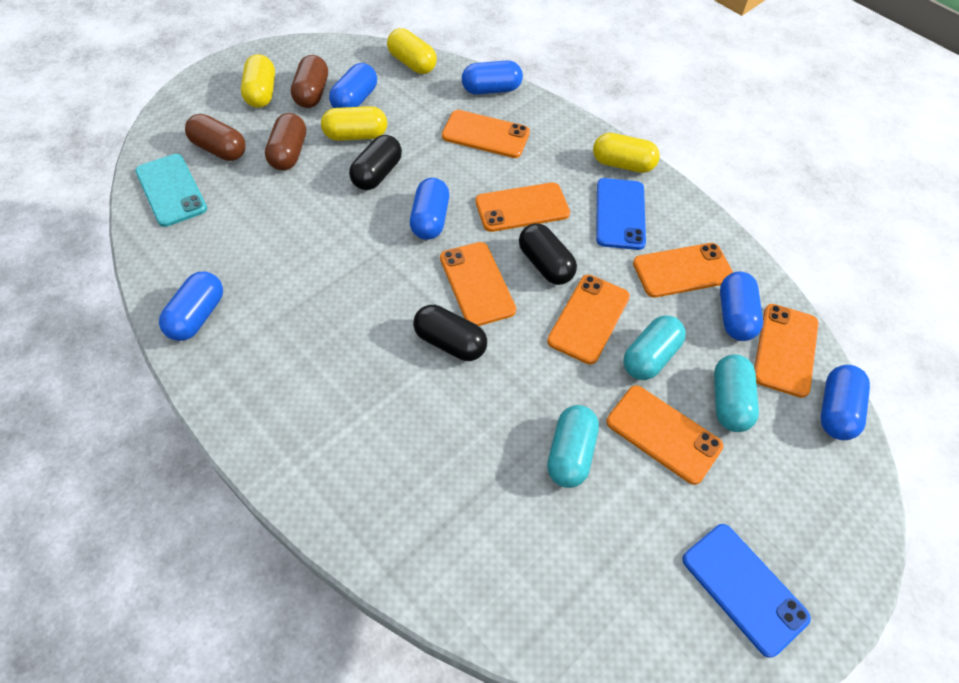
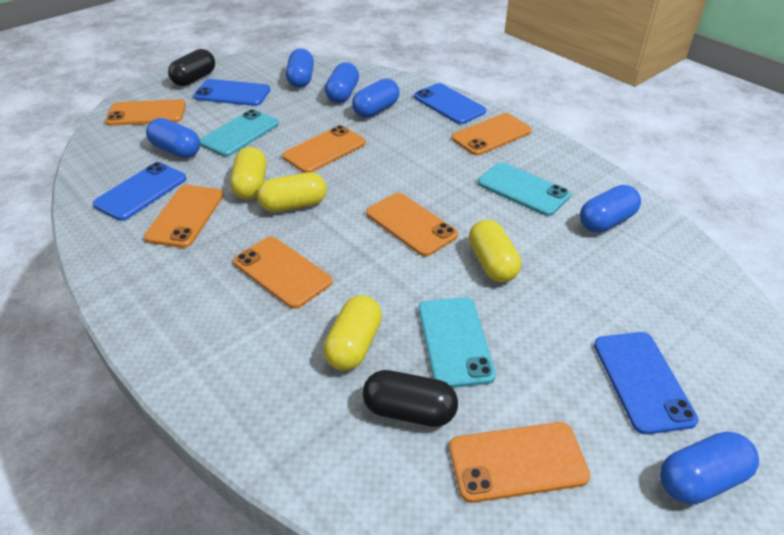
black capsule: [349,135,402,190] [413,305,487,361] [519,223,577,285] = 3 -> [168,49,215,86] [363,370,458,427] = 2
blue phone: [596,178,646,250] [682,524,811,658] = 2 -> [93,162,187,221] [193,79,271,106] [414,83,486,124] [594,332,699,435] = 4
brown capsule: [185,114,246,161] [265,113,306,170] [291,55,328,108] = 3 -> none = 0
turquoise capsule: [547,405,599,488] [623,315,686,380] [714,354,759,432] = 3 -> none = 0
turquoise phone: [135,154,207,227] = 1 -> [200,109,279,157] [418,297,496,388] [478,162,571,216] = 3

